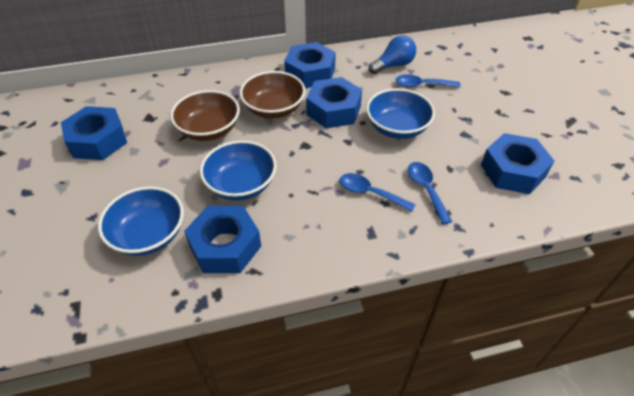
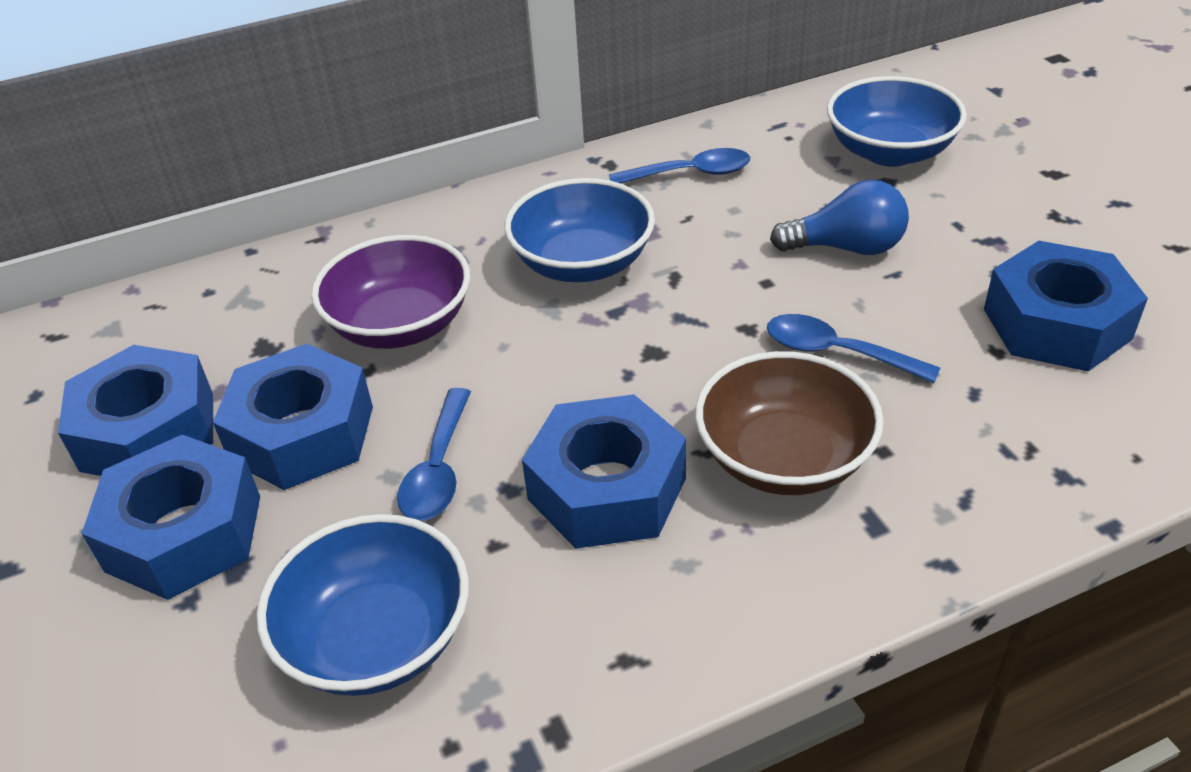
brown bowl: [170,90,240,141] [240,71,305,119] = 2 -> [695,351,884,495] = 1
purple bowl: none = 0 -> [311,235,470,349] = 1

